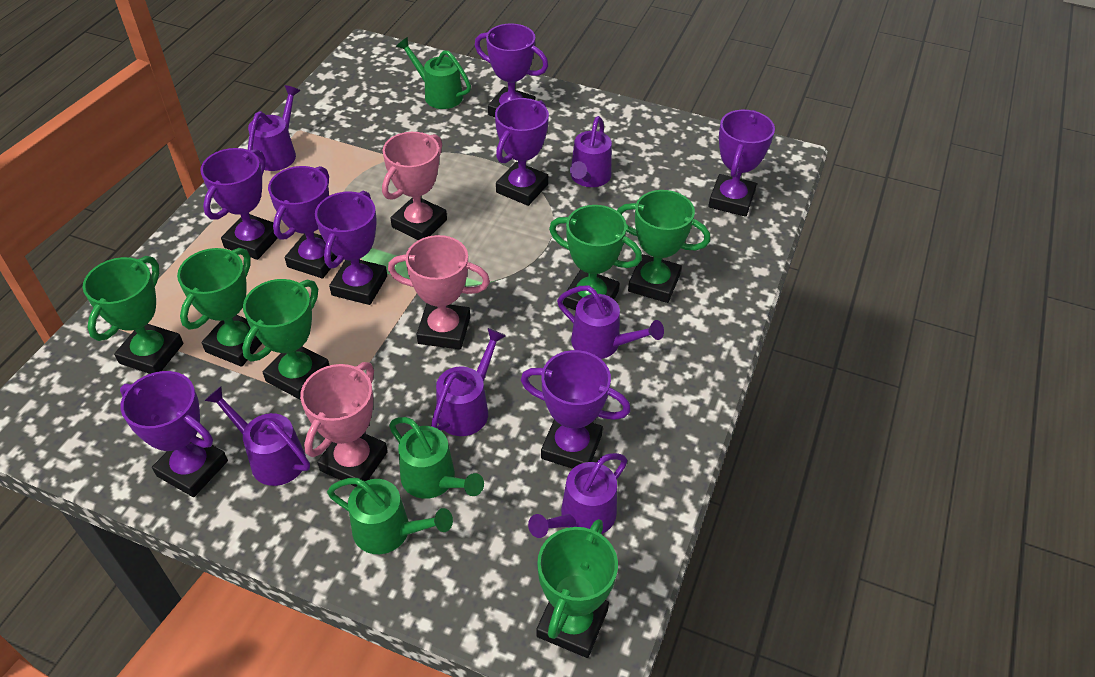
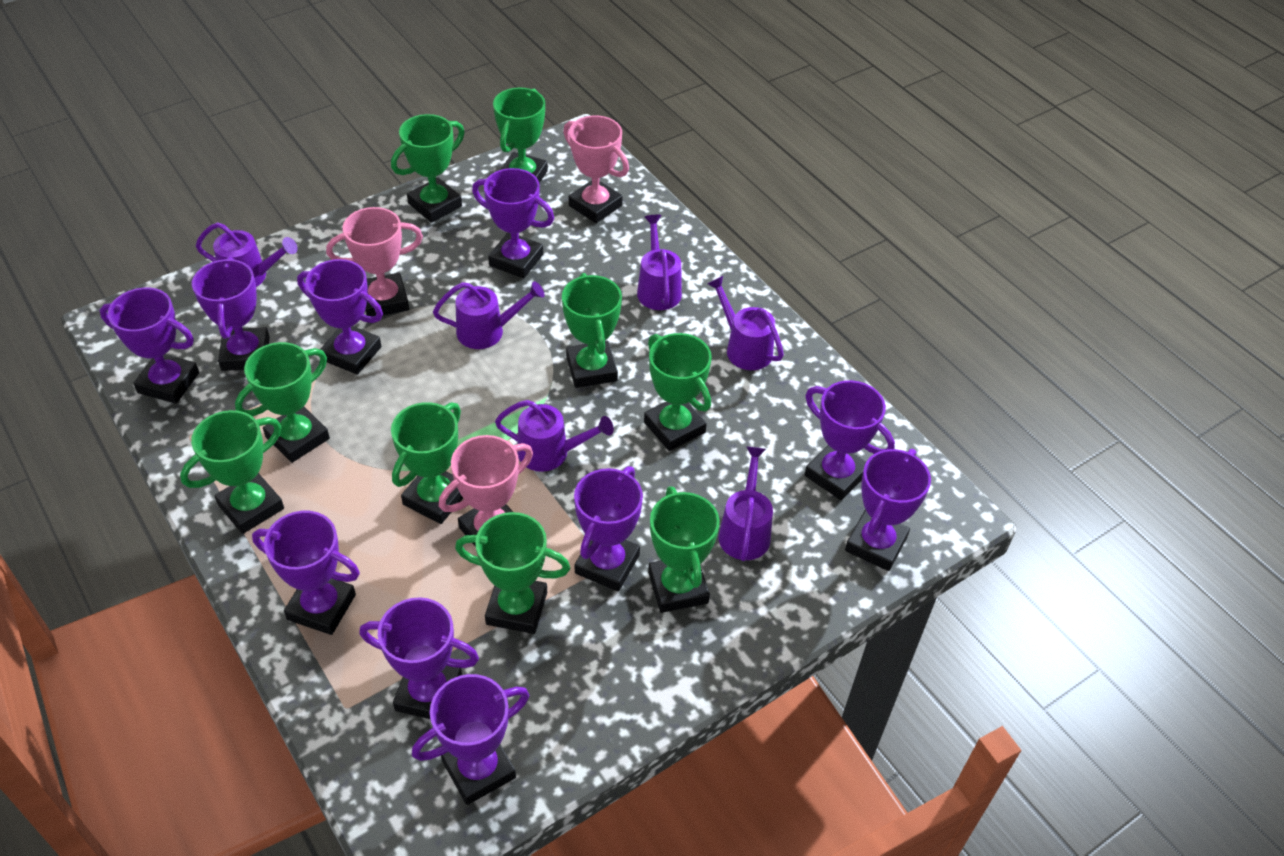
green trophy: [83,256,183,374] [177,248,262,367] [242,279,330,400] [536,519,618,658] [549,205,642,310] [617,190,710,303] = 6 -> [180,410,284,534] [235,342,330,463] [391,114,465,223] [391,402,463,524] [455,512,570,634] [493,88,548,183] [562,273,622,388] [644,333,712,451] [648,486,720,613] = 9
green watering can: [327,478,453,554] [389,417,484,499] [396,37,471,109] = 3 -> none = 0
purple trophy: [120,371,228,497] [200,148,281,260] [268,166,337,279] [315,191,387,305] [475,23,548,117] [495,98,549,206] [521,350,631,469] [708,110,775,217] = 8 -> [100,288,199,404] [192,257,270,371] [252,510,360,635] [297,259,383,375] [360,597,479,719] [412,674,529,805] [472,168,554,278] [574,466,643,591] [805,380,895,500] [845,449,931,571] = 10

